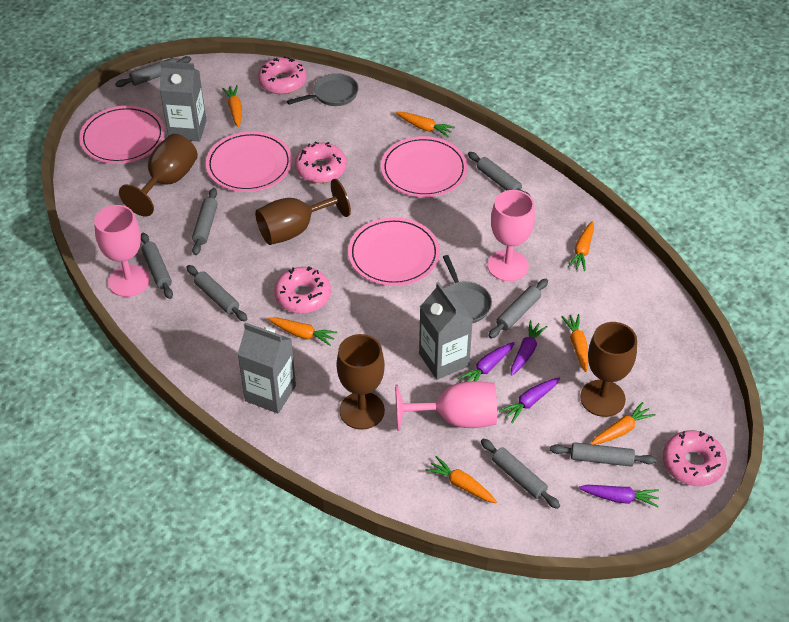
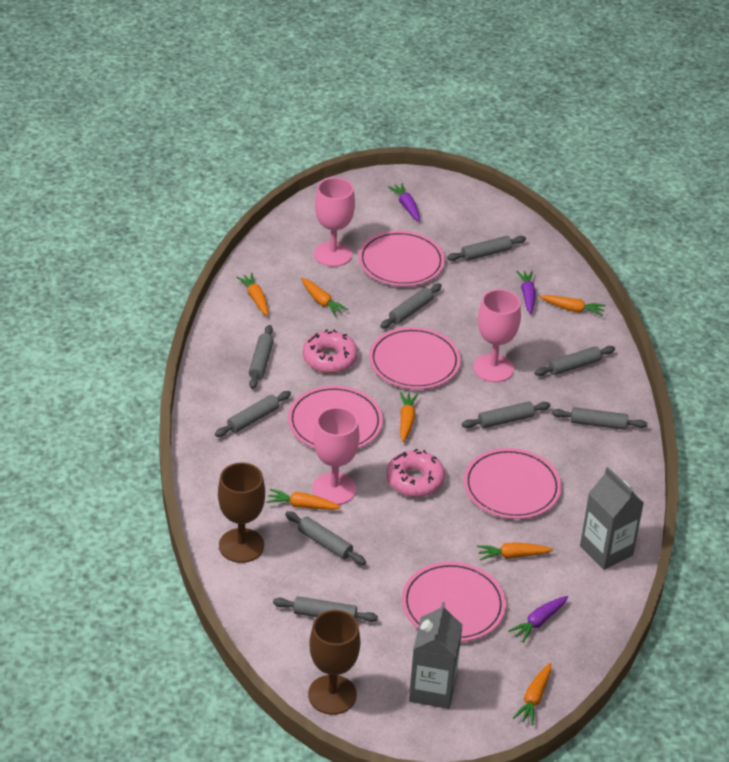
brown goblet: [119,134,198,216] [255,179,351,245] [337,334,385,430] [580,322,637,417] = 4 -> [218,463,265,563] [308,610,360,715] = 2
grey carton: [160,61,206,142] [237,322,296,413] [419,282,473,380] = 3 -> [409,602,462,709] [580,467,644,570] = 2
grey pan: [287,73,359,106] [443,255,492,323] = 2 -> none = 0
grey rolling pin: [115,56,192,87] [141,233,173,299] [186,265,247,321] [192,188,218,255] [468,152,531,197] [481,439,560,509] [489,279,548,339] [550,442,656,467] = 8 -> [215,391,291,437] [249,325,274,389] [273,596,378,622] [285,511,366,565] [380,284,442,329] [447,236,526,261] [462,401,551,428] [534,346,615,376] [552,407,647,430] = 9
pink donut: [258,56,307,94] [274,266,331,314] [295,142,347,183] [663,430,727,486] = 4 -> [303,329,358,373] [386,449,445,497] = 2
pink plate: [79,105,165,164] [206,131,292,192] [348,217,440,286] [381,136,467,197] = 4 -> [288,385,383,449] [358,230,445,286] [369,327,461,389] [402,561,506,642] [463,448,562,519] = 5
purple carrot: [458,342,515,382] [499,377,560,423] [511,320,548,376] [579,485,659,507] = 4 -> [388,183,420,222] [508,596,568,643] [516,270,536,314] = 3

